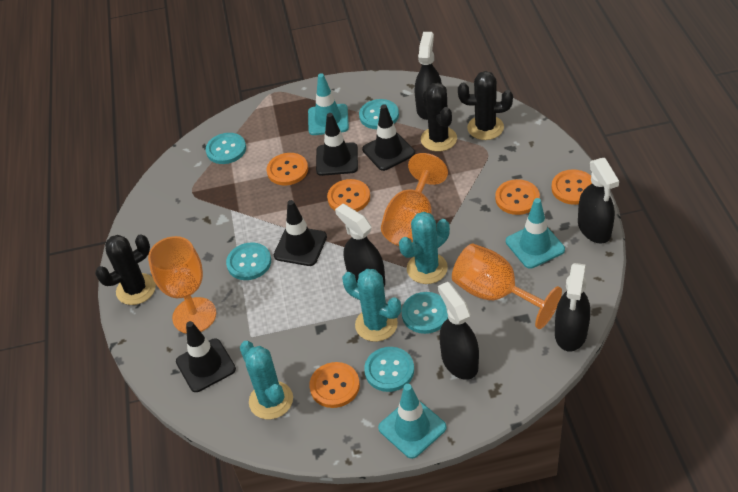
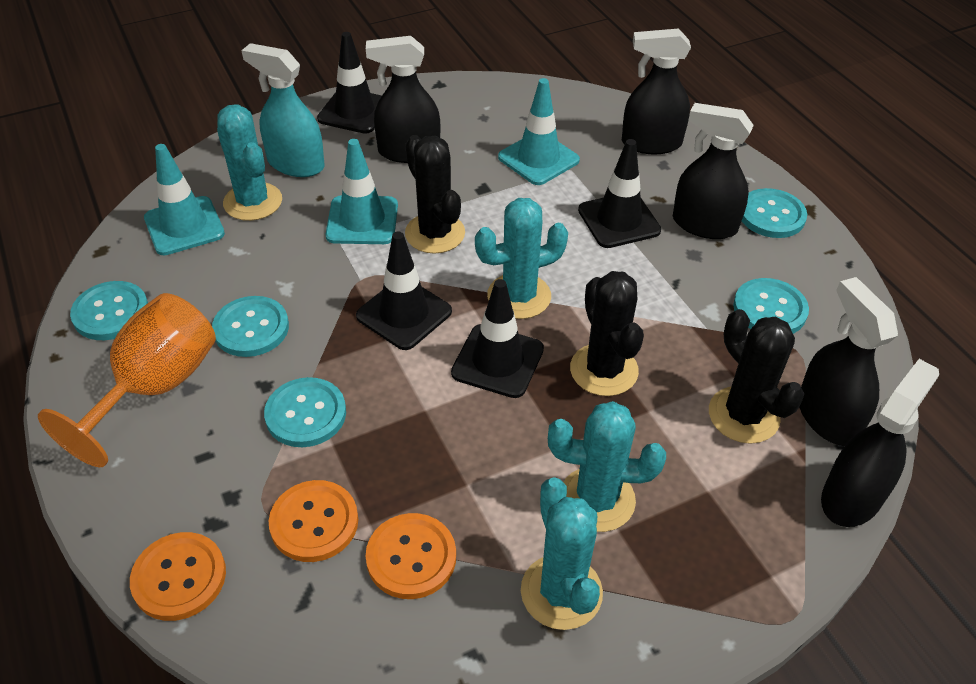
orange button: [267,153,308,185] [309,362,360,408] [327,179,370,212] [495,179,540,215] [551,169,592,205] = 5 -> [130,532,226,621] [269,480,358,562] [366,513,456,599] = 3
orange goblet: [148,236,216,334] [381,153,448,246] [452,243,562,329] = 3 -> [38,293,216,467] = 1
turquoise cactus: [240,341,293,419] [342,269,401,342] [399,212,450,284] = 3 -> [217,104,282,221] [475,198,568,319] [521,477,603,630] [548,401,666,532] = 4
turquoise spray bottle: none = 0 -> [241,43,325,177] = 1

